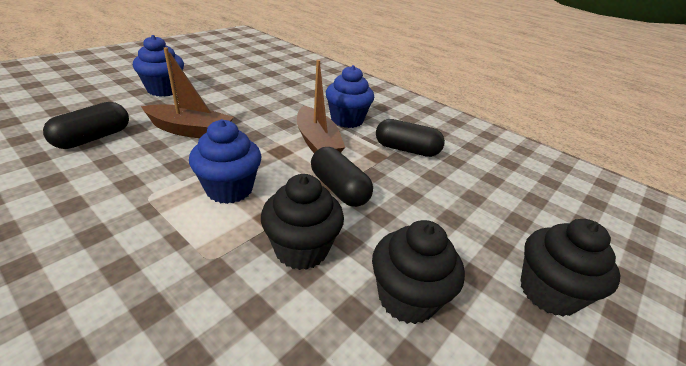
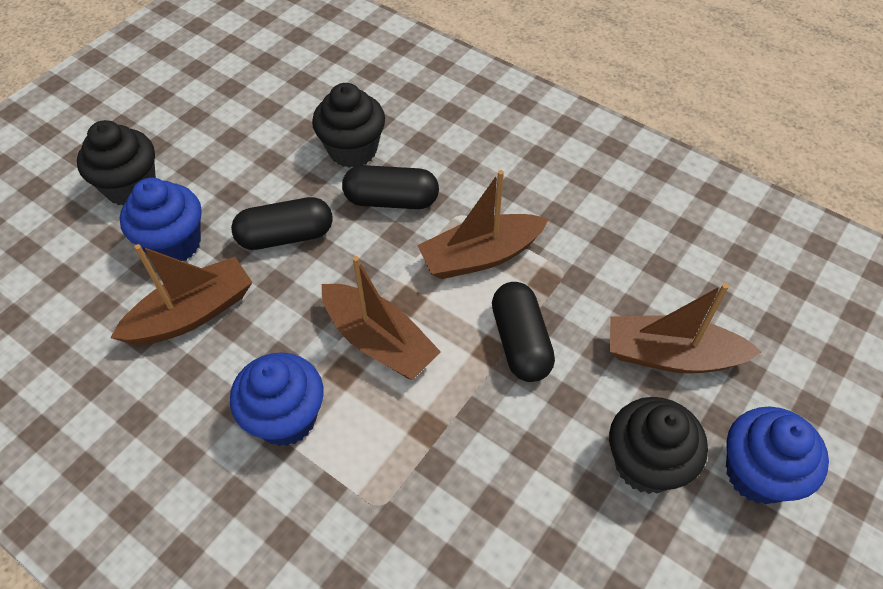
brown boat: [141,47,234,138] [297,60,345,153] = 2 -> [110,244,252,345] [322,256,441,380] [417,170,549,279] [610,283,762,373] = 4

